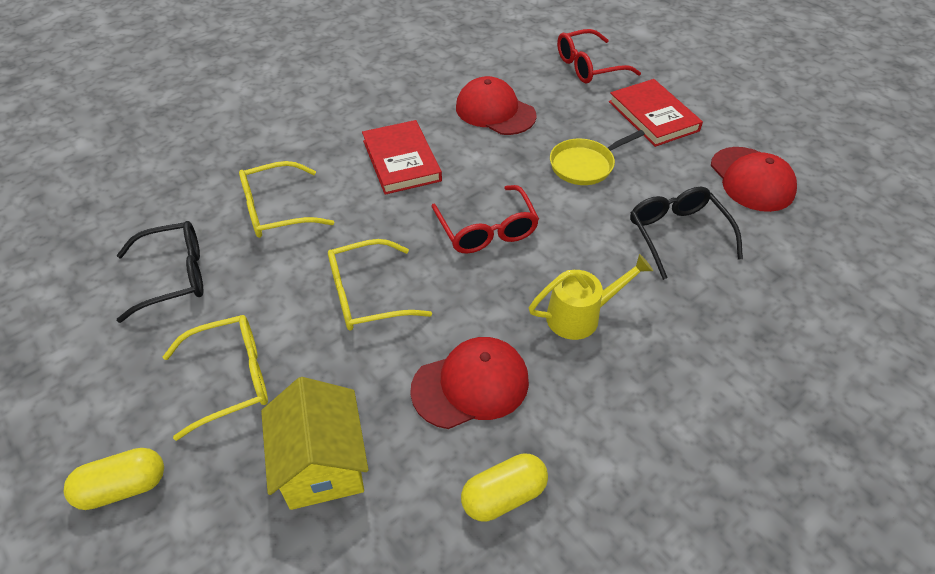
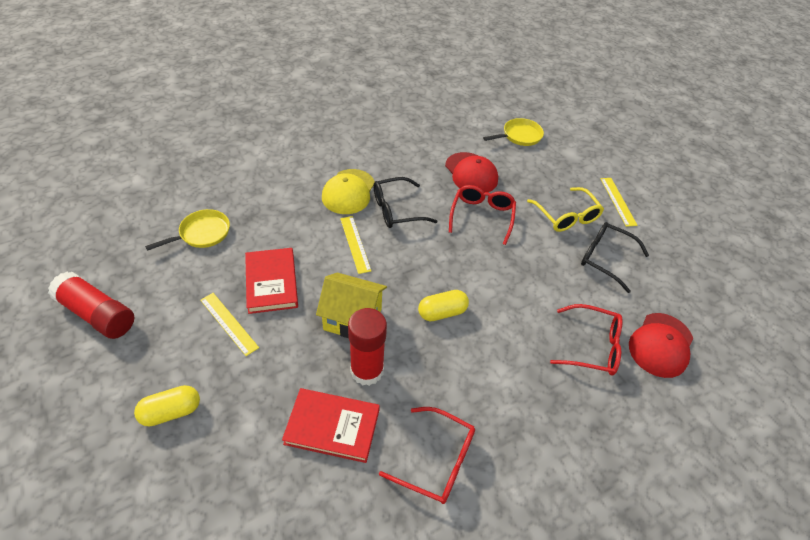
red cap: [410,337,529,429] [456,76,537,135] [711,147,797,212] = 3 -> [445,152,498,192] [629,313,693,378] = 2
red glasses: [431,185,539,253] [557,29,641,83] = 2 -> [379,407,475,504] [449,185,516,245] [550,304,623,375] = 3
red glue stick: none = 0 -> [48,271,135,339] [348,308,387,386] = 2
yellow cap: none = 0 -> [322,169,375,214] = 1
yellow glasses: [163,315,268,441] [239,161,334,238] [328,239,432,330] = 3 -> [527,187,604,232] = 1
yellow pan: [550,130,645,185] = 1 -> [145,209,230,251] [483,118,544,146] = 2
yellow ruler: none = 0 -> [200,293,259,356] [340,216,371,274] [601,178,638,227] = 3
yellow watering can: [529,254,653,340] = 1 -> none = 0

